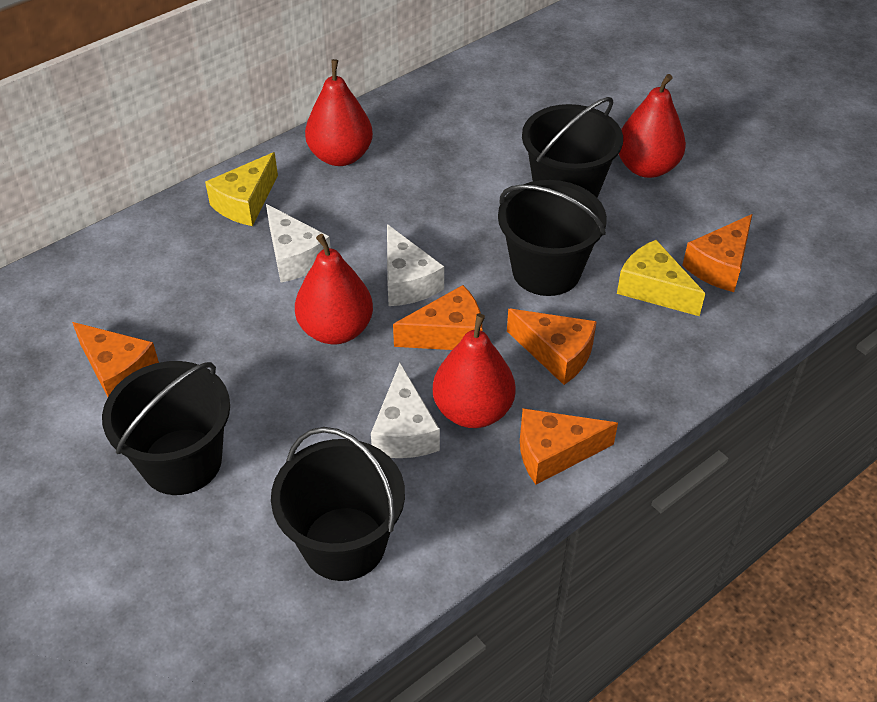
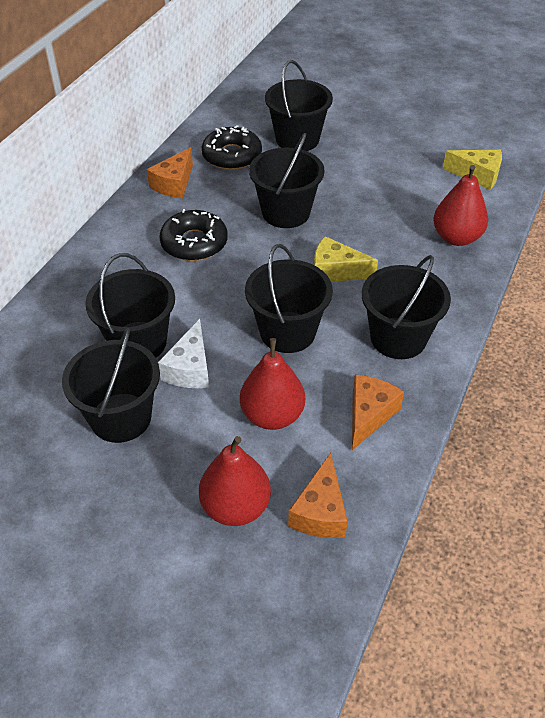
black bucket: [102,361,230,495] [271,427,405,581] [498,180,607,296] [522,97,623,198] = 4 -> [62,328,160,443] [85,253,175,358] [245,244,333,353] [249,133,325,228] [265,60,333,151] [362,255,451,359] = 6
black donut: none = 0 -> [159,209,228,261] [202,125,262,170] = 2
orange cheese: [72,322,159,397] [393,285,482,350] [507,309,597,385] [520,408,618,485] [682,214,752,292] = 5 -> [147,147,193,198] [288,453,348,538] [352,374,404,450] = 3
red pear: [295,234,373,345] [305,59,373,166] [433,314,516,428] [619,74,686,178] = 4 -> [199,436,271,526] [240,338,305,430] [433,165,488,246] = 3
white cheese: [266,204,331,282] [371,363,440,458] [387,224,444,306] = 3 -> [158,319,209,388] = 1

